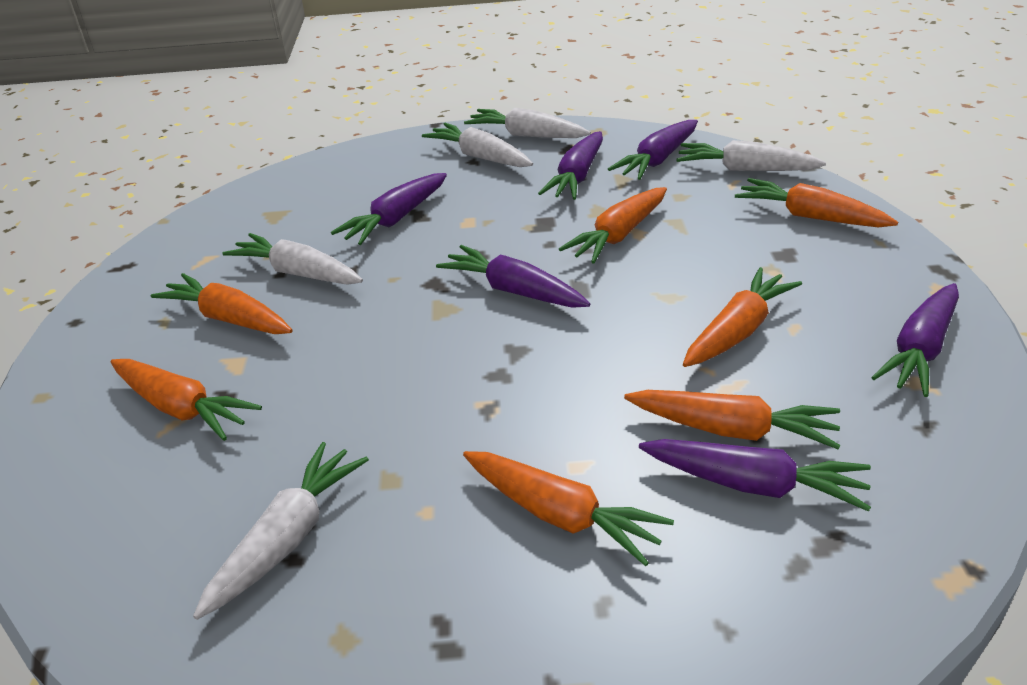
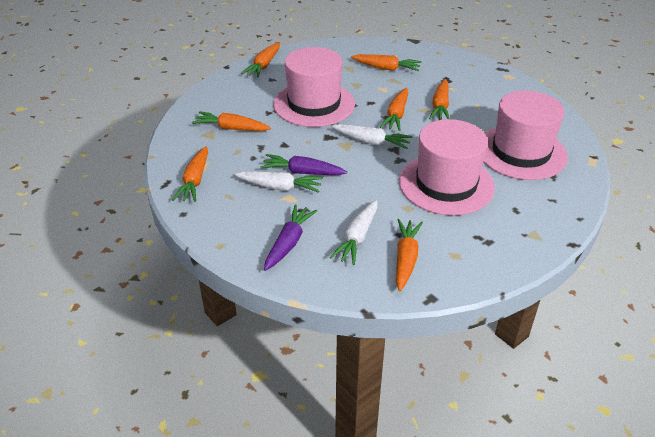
pink hat: none = 0 -> [273,47,355,127] [399,119,495,216] [483,90,568,180] = 3
purple carrot: [331,173,447,245] [436,245,590,308] [538,131,603,200] [608,120,698,180] [639,439,871,512] [871,283,959,397] = 6 -> [260,154,347,175] [264,204,317,271] = 2
white carrot: [193,442,369,620] [222,233,363,285] [422,123,533,167] [464,108,591,138] [676,140,826,171] = 5 -> [235,171,323,193] [330,200,377,265] [332,124,412,149] = 3

